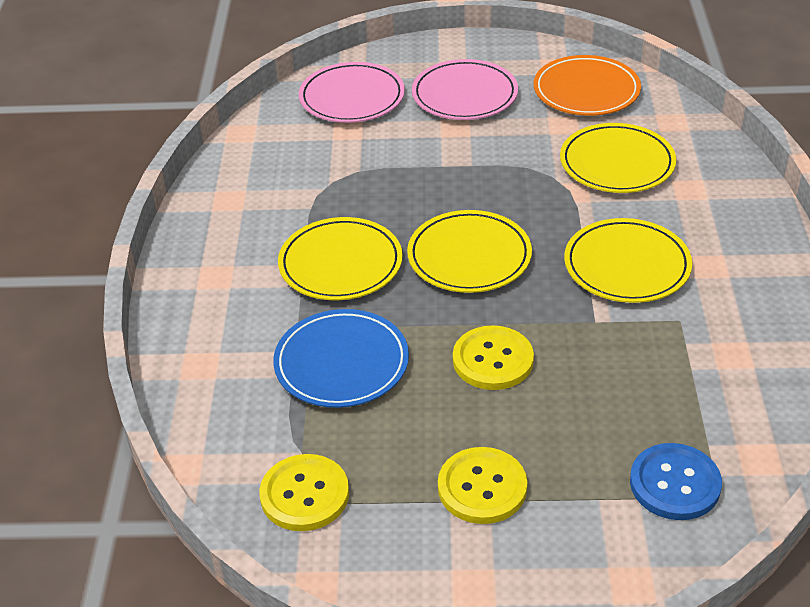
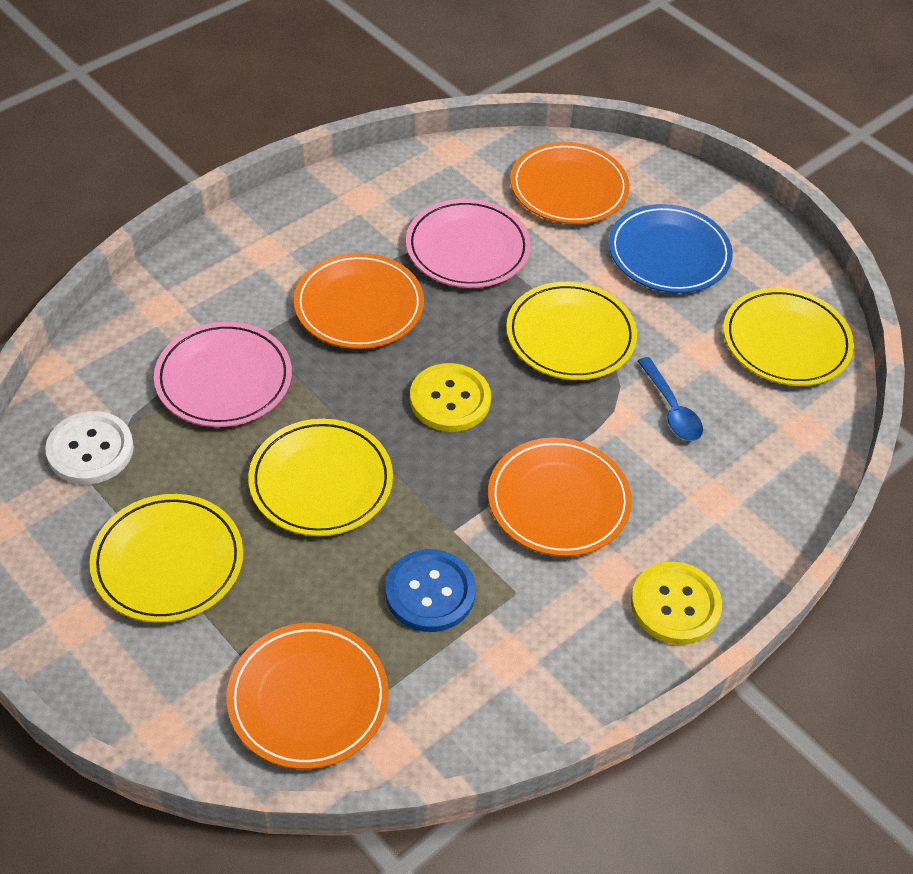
blue spoon: none = 0 -> [638,357,703,441] = 1
orange plate: [534,55,641,116] = 1 -> [226,623,389,769] [294,253,424,349] [488,438,632,556] [510,142,630,224] = 4
white button: none = 0 -> [45,411,134,484] = 1
yellow button: [259,454,349,531] [438,447,527,524] [453,325,534,390] = 3 -> [410,363,491,432] [631,561,722,645] = 2

